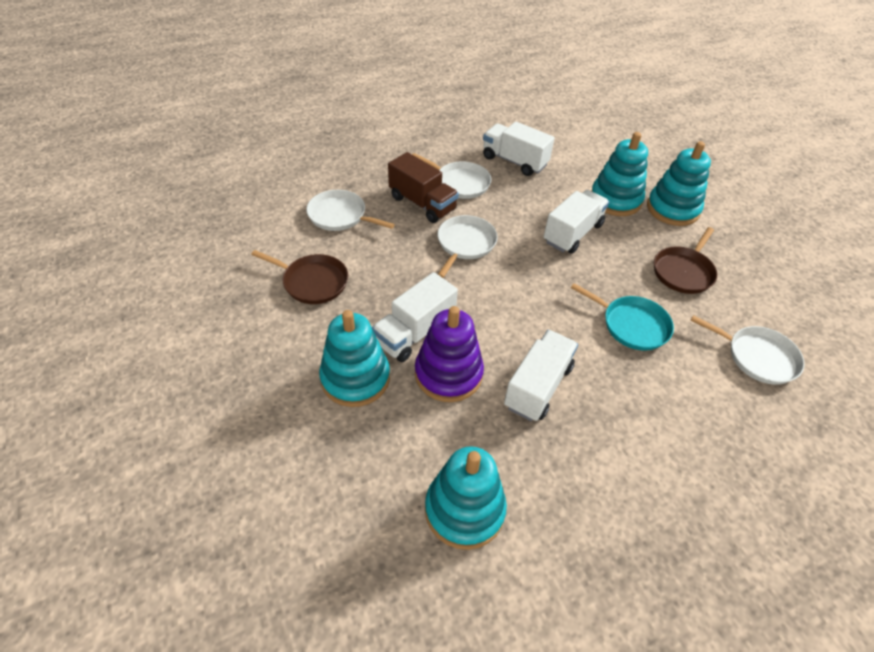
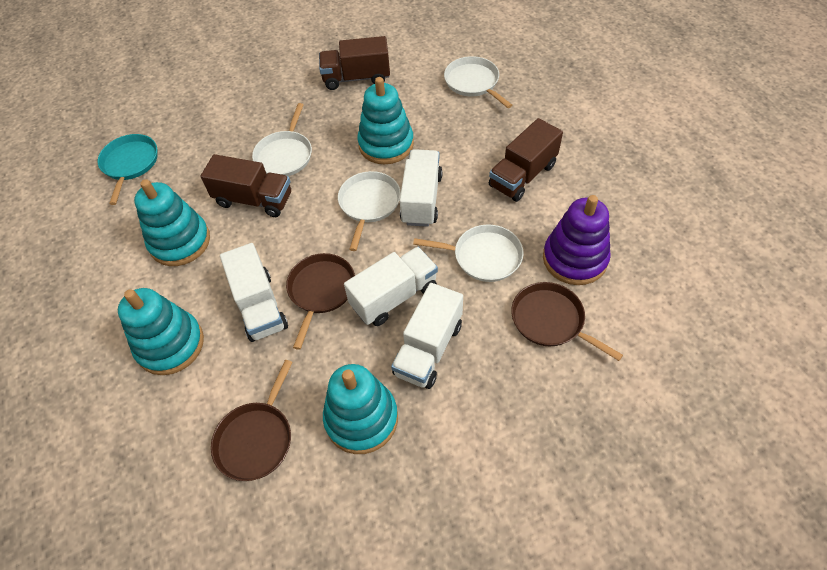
brown pan: [251,250,348,304] [654,227,717,294] = 2 -> [211,360,293,481] [286,253,355,350] [511,282,623,361] = 3
brown truck: [388,152,459,223] = 1 -> [200,154,291,217] [319,36,390,90] [489,118,563,202] = 3

